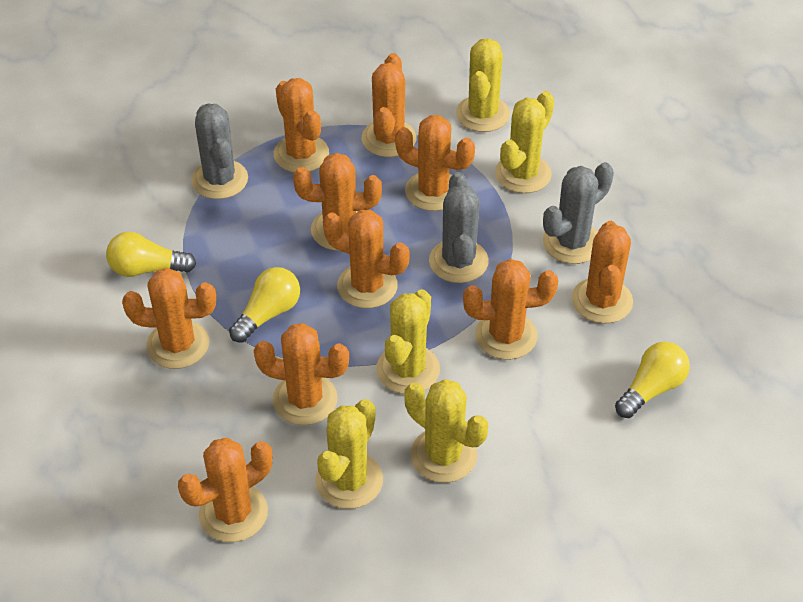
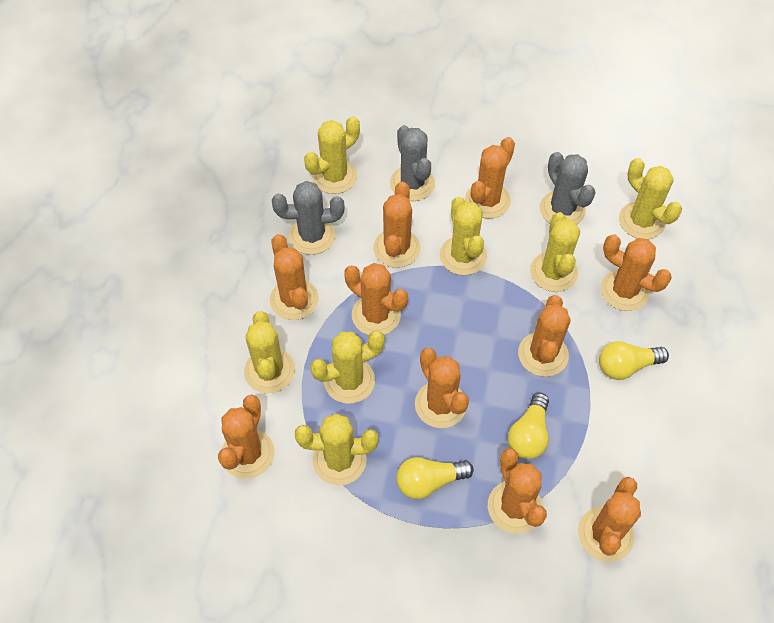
yellow cactus: [315,399,383,509] [376,289,440,394] [404,379,488,483] [456,38,510,132] [495,91,554,193] = 5 -> [244,311,295,393] [295,413,378,485] [304,116,360,194] [310,331,385,404] [440,197,487,275] [530,212,580,292] [619,158,682,239] = 7

